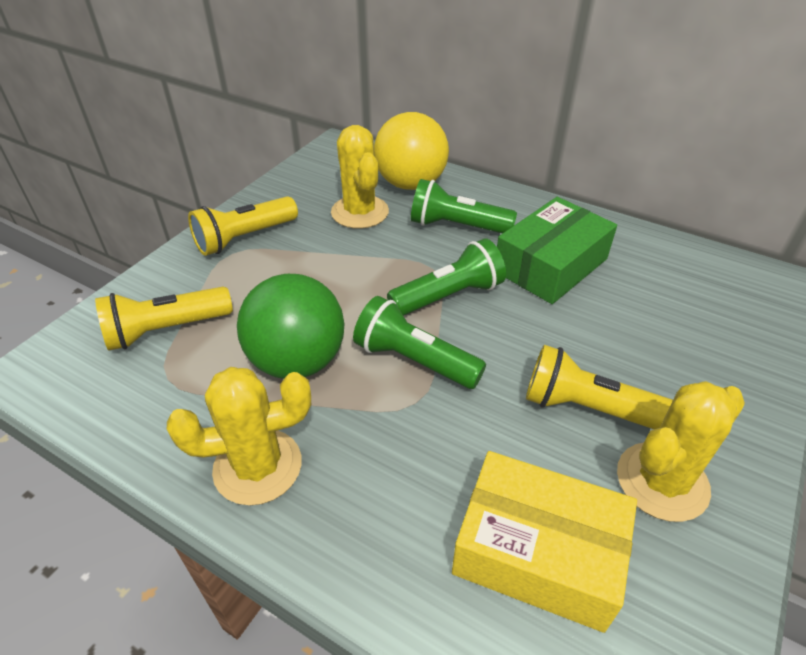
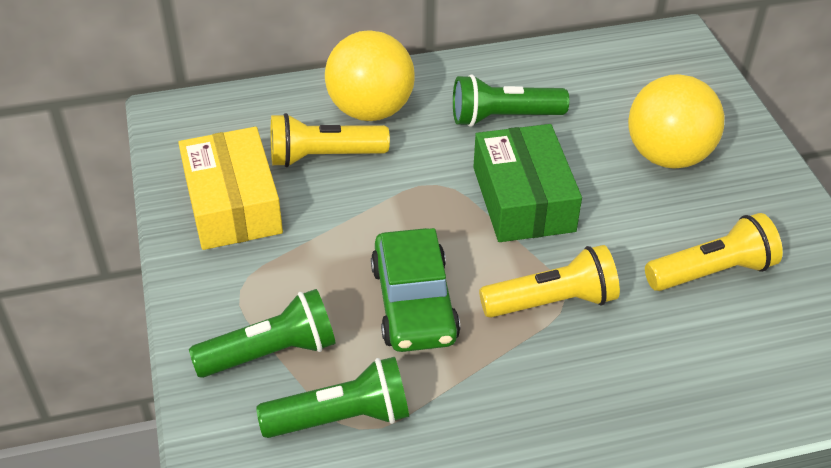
green ball: [237,274,344,379] = 1 -> none = 0
green car: none = 0 -> [371,228,460,352] = 1
yellow ball: [374,112,449,190] = 1 -> [325,30,415,121] [628,74,724,169] = 2
yellow cactus: [167,367,311,506] [331,125,389,229] [617,381,745,522] = 3 -> none = 0

